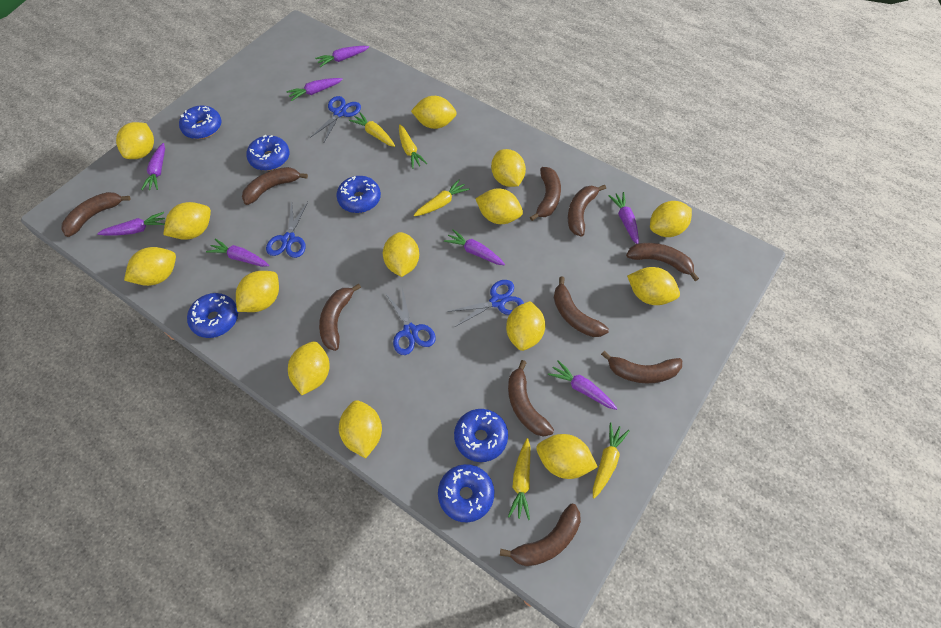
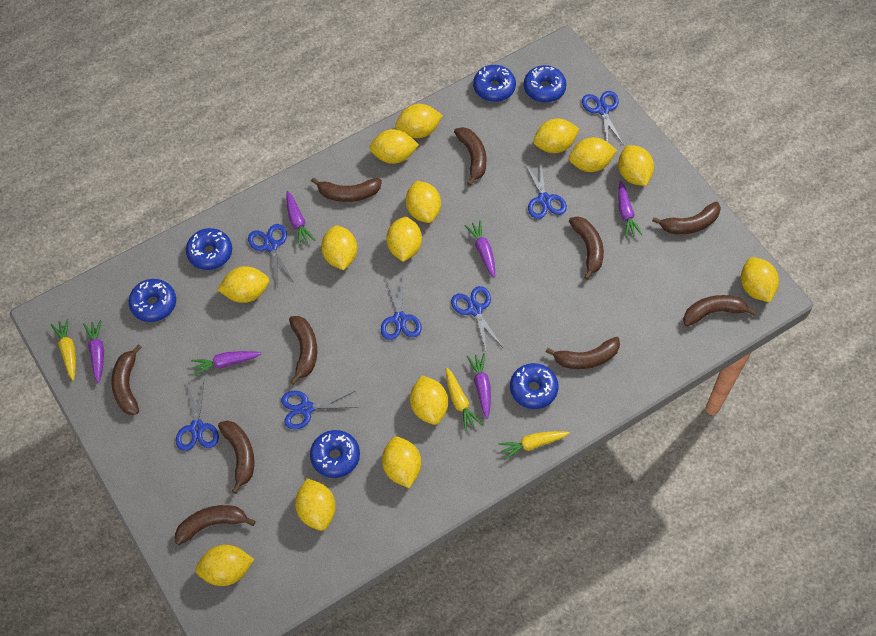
blue scissors: [266,202,308,258] [310,96,361,142] [386,288,436,355] [447,280,524,327] = 4 -> [176,381,219,451] [248,224,294,285] [281,391,356,430] [381,276,422,340] [451,286,502,354] [524,159,567,219] [582,91,623,144] = 7
purple carrot: [97,212,165,236] [141,143,165,190] [206,239,269,267] [286,78,343,101] [315,46,369,67] [444,229,505,265] [548,360,618,410] [608,192,639,244] = 8 -> [83,320,104,383] [191,351,262,376] [286,191,316,246] [464,220,495,278] [467,353,491,419] [618,181,642,237] = 6
yellow carrot: [349,112,395,147] [399,124,427,169] [414,179,469,216] [508,438,531,520] [593,423,630,499] = 5 -> [50,319,76,381] [446,368,482,431] [498,431,570,460] = 3

